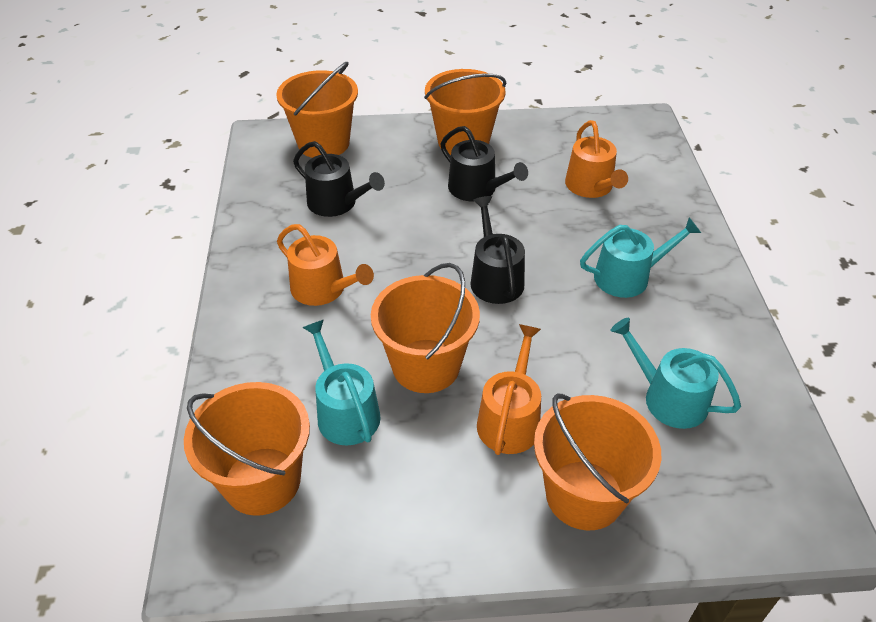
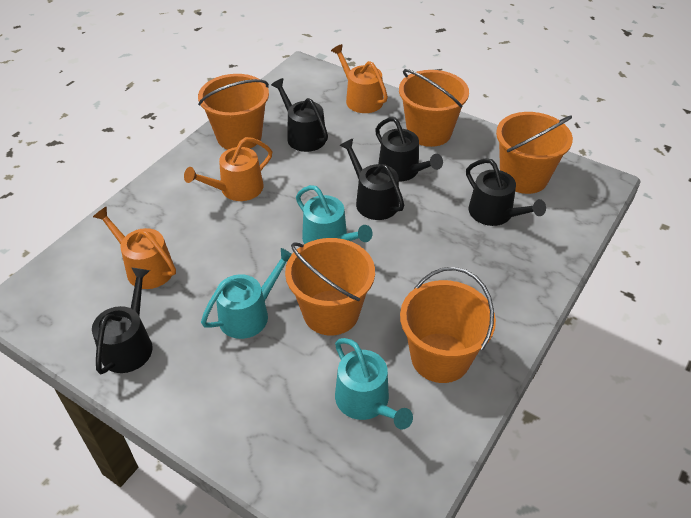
black watering can: [293,141,385,217] [440,126,528,201] [470,196,525,304] = 3 -> [92,268,153,374] [271,78,328,152] [339,139,404,220] [375,117,443,182] [466,159,546,226] = 5

